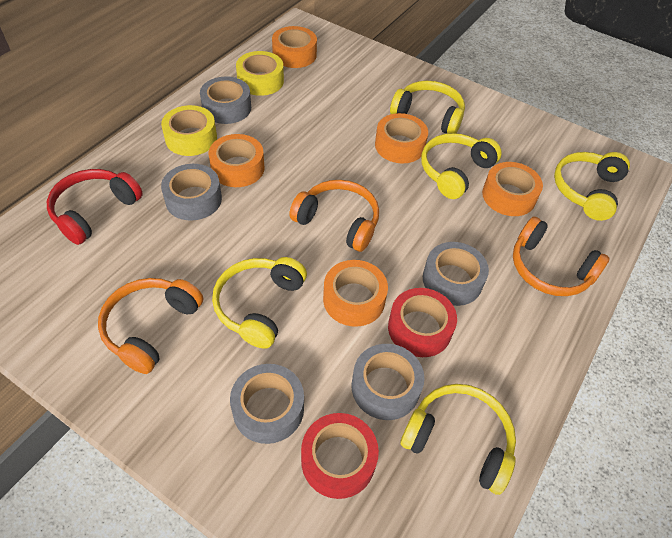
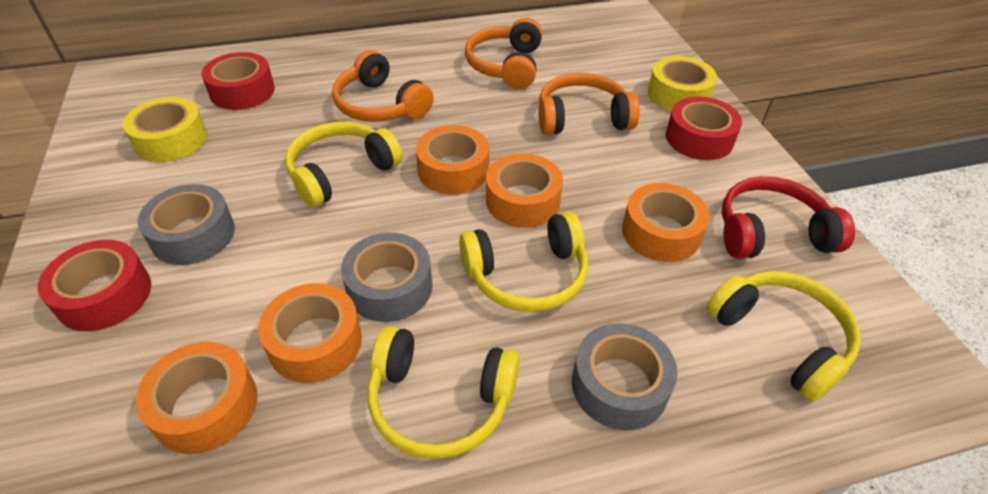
grey tape: [161,164,222,221] [200,77,251,124] [230,364,304,444] [352,344,425,420] [423,242,489,306] = 5 -> [137,184,235,265] [341,233,432,322] [572,323,677,430] = 3
red tape: [301,413,379,499] [388,288,457,357] = 2 -> [38,240,151,331] [201,52,275,110] [666,97,742,160] = 3
yellow headphones: [212,257,307,349] [390,81,465,134] [401,384,516,495] [421,133,502,199] [554,152,630,221] = 5 -> [285,122,402,208] [367,326,519,459] [459,212,588,312] [707,271,861,402] = 4

